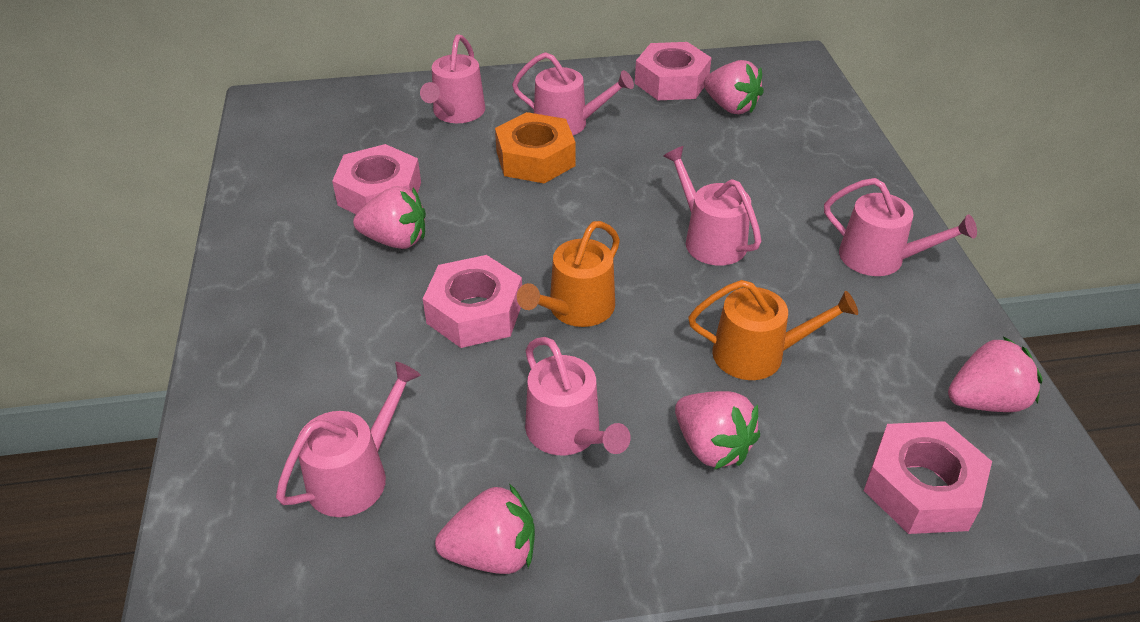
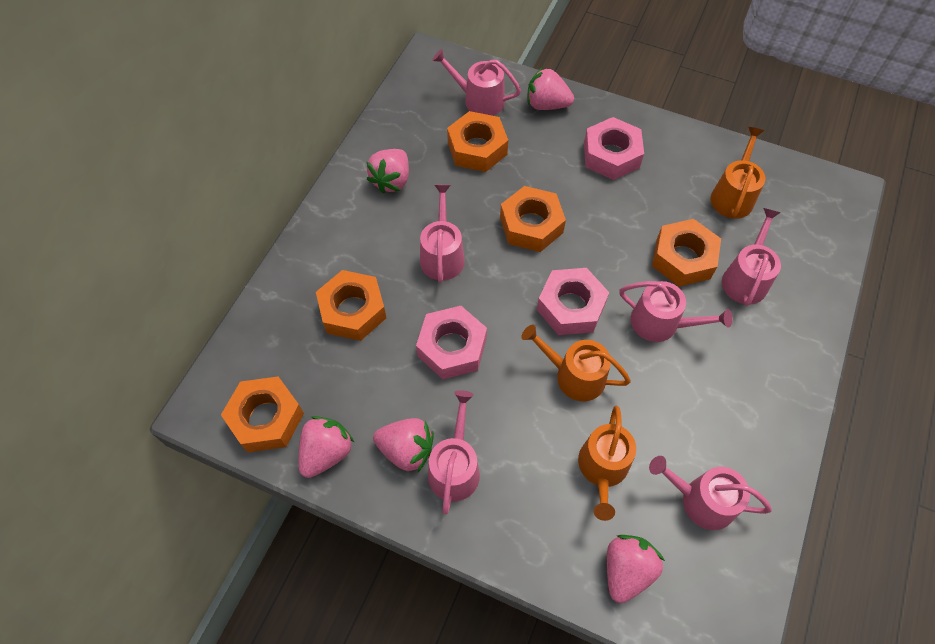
orange nut: [495,112,576,184] = 1 -> [221,377,304,452] [316,270,386,341] [447,111,508,172] [500,186,566,252] [652,219,721,287] = 5
orange watering can: [517,221,620,327] [688,280,858,380] = 2 -> [522,325,631,401] [578,406,636,521] [711,127,765,219] = 3
pink nut: [332,144,421,214] [423,255,522,348] [635,42,712,100] [864,421,992,534] = 4 -> [416,306,487,379] [537,268,609,335] [584,117,644,180] = 3

